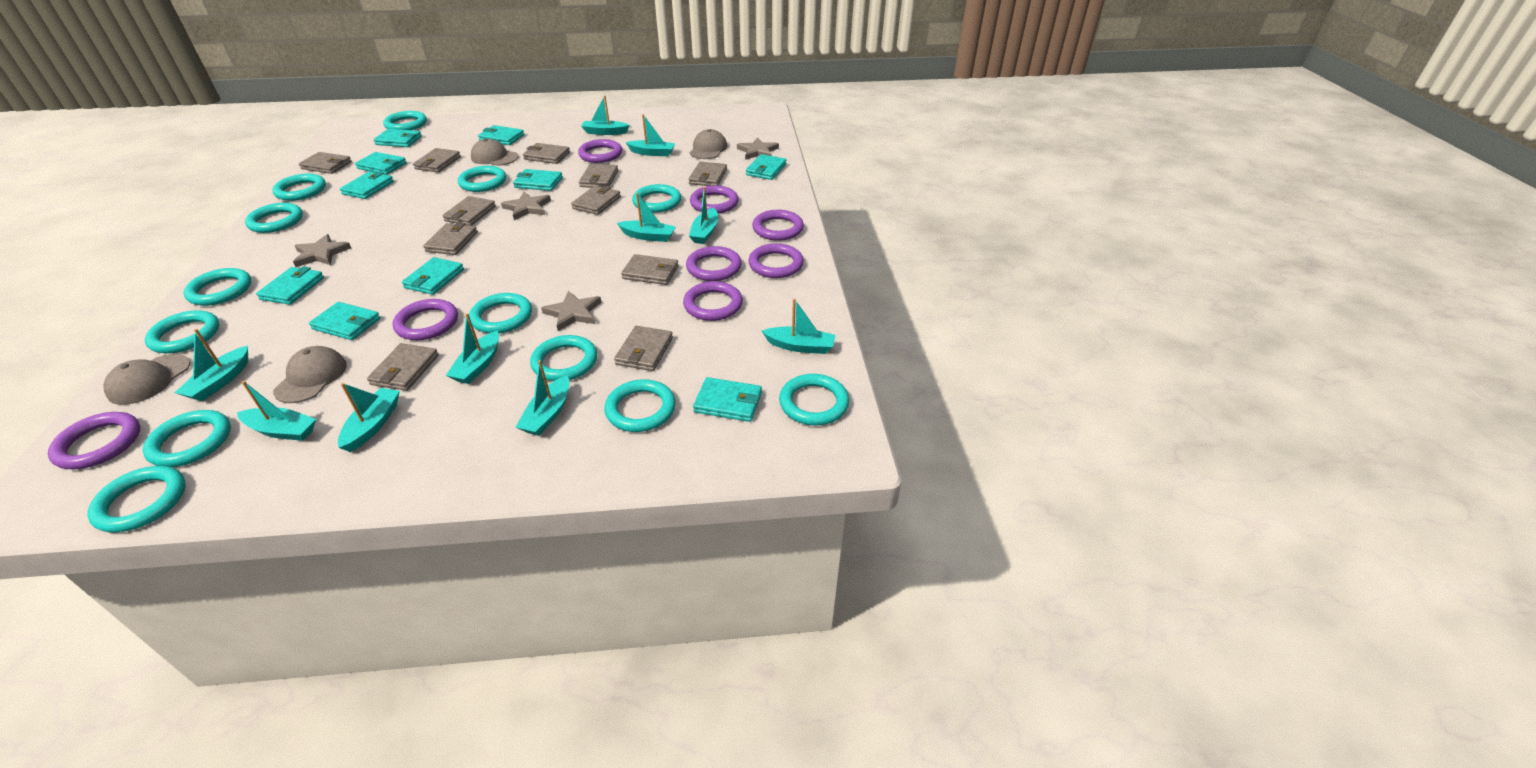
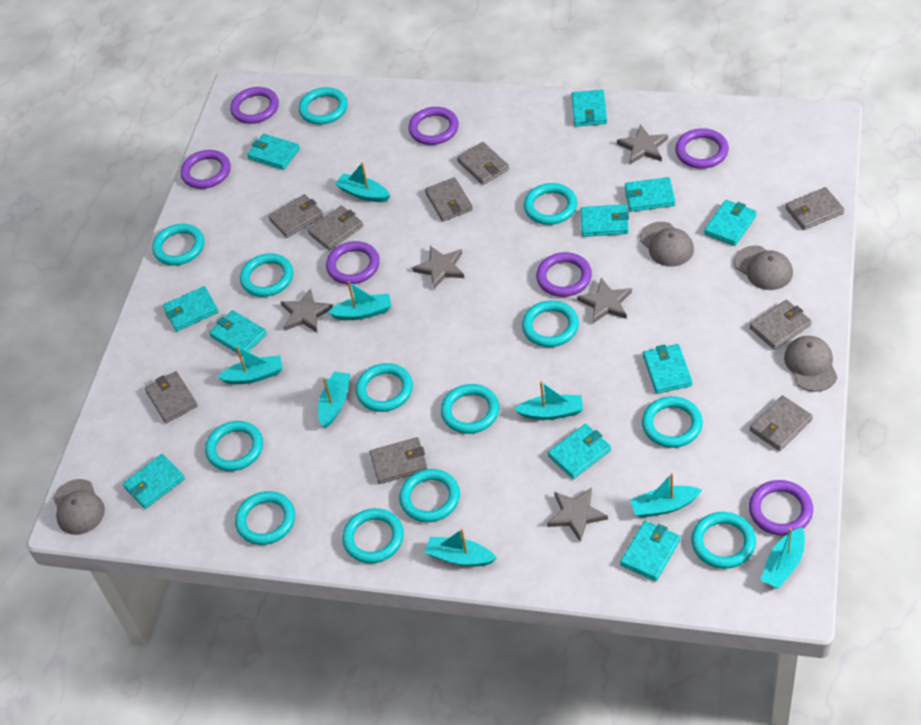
grey star: [293,234,351,267] [501,192,551,220] [541,291,602,331] [737,137,779,160] = 4 -> [281,288,333,332] [412,246,464,289] [547,487,608,542] [577,278,632,323] [617,124,668,164] = 5
grey wallet: [299,152,352,174] [367,343,439,391] [413,148,461,173] [423,222,478,255] [443,196,496,226] [523,143,570,164] [571,185,621,215] [579,164,618,188] [614,326,673,371] [621,254,679,285] [689,162,727,186] = 11 -> [145,371,198,423] [268,194,323,238] [308,206,363,251] [370,437,428,484] [425,177,473,221] [457,142,509,185] [750,300,812,350] [750,395,813,451] [786,187,844,230] = 9
purple ring: [48,412,140,469] [393,299,458,340] [578,139,622,163] [683,281,743,321] [686,246,742,281] [690,185,739,214] [748,243,804,278] [752,210,804,241] = 8 -> [181,150,231,189] [230,87,279,124] [326,241,380,284] [408,107,459,145] [536,252,592,297] [675,128,729,169] [749,480,813,536] = 7
turquoise boat: [175,329,248,401] [237,381,316,441] [338,383,400,452] [446,313,499,384] [516,360,570,436] [581,95,630,135] [617,193,676,242] [625,114,675,156] [689,187,718,244] [762,299,836,354] = 10 -> [217,346,283,384] [318,371,350,428] [327,282,391,320] [335,162,390,202] [425,529,497,566] [514,381,583,420] [630,473,702,517] [760,528,805,589] = 8
turquoise wallet: [256,266,324,305] [309,302,381,340] [340,171,394,199] [355,152,407,175] [373,129,422,147] [402,257,464,295] [478,125,524,145] [513,169,563,191] [693,377,762,422] [746,154,786,180] = 10 -> [123,454,185,509] [163,286,218,331] [209,310,267,356] [247,134,300,170] [548,424,611,479] [572,89,607,127] [580,204,629,237] [620,521,680,581] [625,177,675,212] [643,344,692,394] [704,200,757,246] = 11

